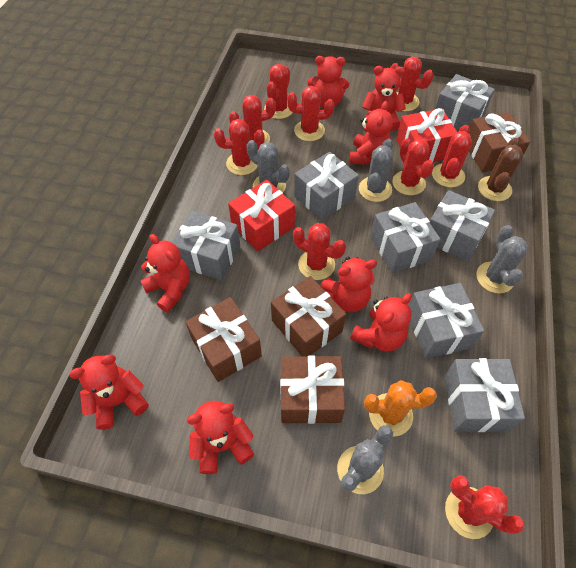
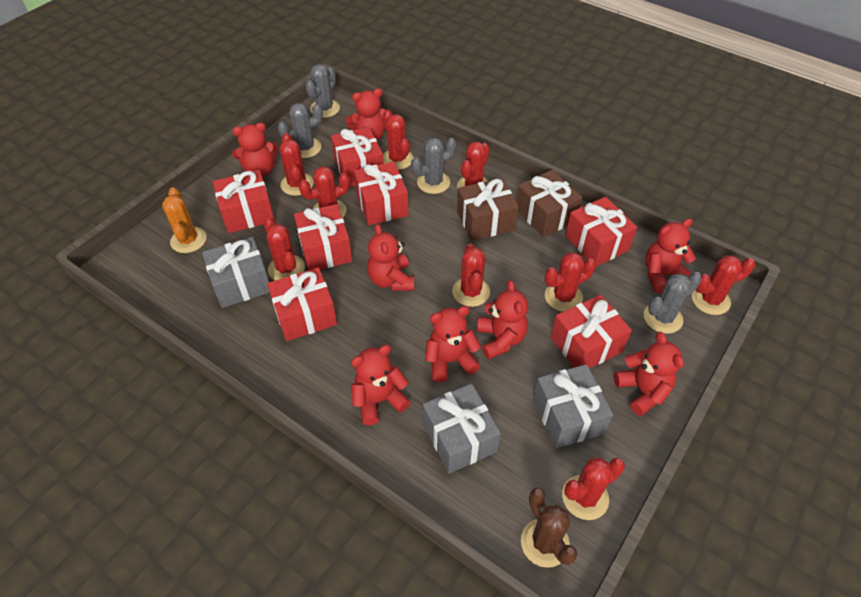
brown gift: [185,297,262,382] [271,276,346,356] [280,355,345,424] [469,112,530,172] = 4 -> [457,178,519,241] [516,170,582,238] = 2
grey gift: [172,211,240,280] [294,152,359,220] [370,202,441,273] [409,283,484,359] [430,190,495,262] [435,74,495,129] [444,358,525,432] = 7 -> [202,237,270,308] [423,384,501,474] [533,364,613,448] = 3
red gift: [228,180,295,251] [396,108,457,162] = 2 -> [213,170,274,233] [267,268,337,341] [294,204,352,270] [331,127,383,187] [354,161,409,225] [551,295,632,369] [565,197,637,266] = 7

